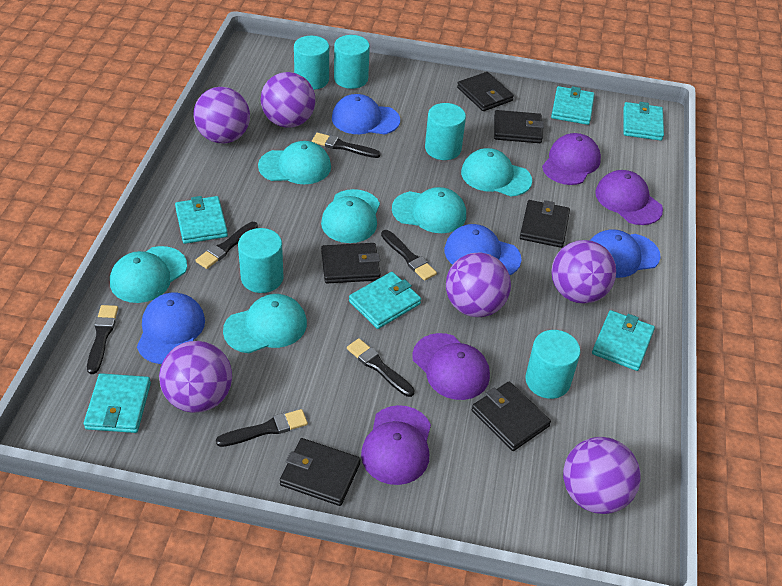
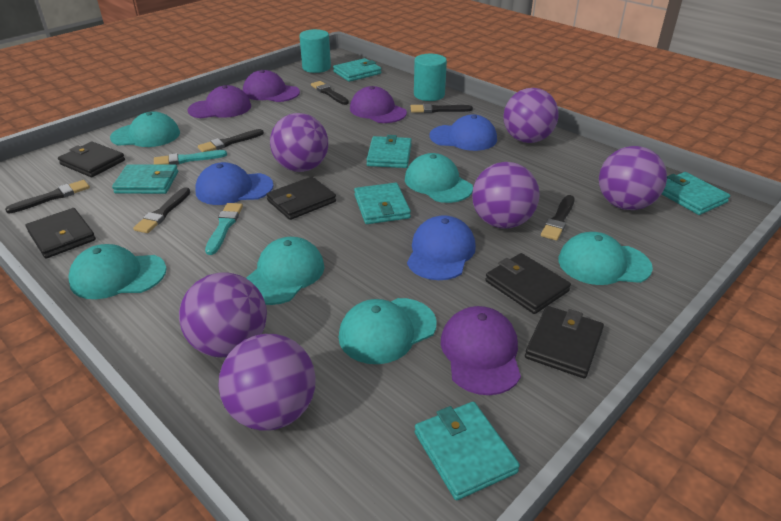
black wallet: [280,438,361,506] [321,243,381,283] [457,72,514,111] [472,382,551,451] [494,110,544,143] [520,200,570,248] = 6 -> [26,208,96,258] [58,141,125,177] [266,177,336,220] [485,253,571,314] [525,306,604,378] = 5
blue cap: [137,292,205,364] [332,94,400,135] [444,224,521,275] [590,229,660,278] = 4 -> [195,162,274,205] [407,215,476,280] [430,114,497,151] = 3
turquoise brush: none = 0 -> [154,150,227,165] [205,203,243,255] = 2
turquoise cylinder: [238,228,283,293] [294,36,329,90] [334,35,370,89] [425,103,466,160] [525,330,580,399] = 5 -> [299,29,331,73] [414,54,447,101] = 2

